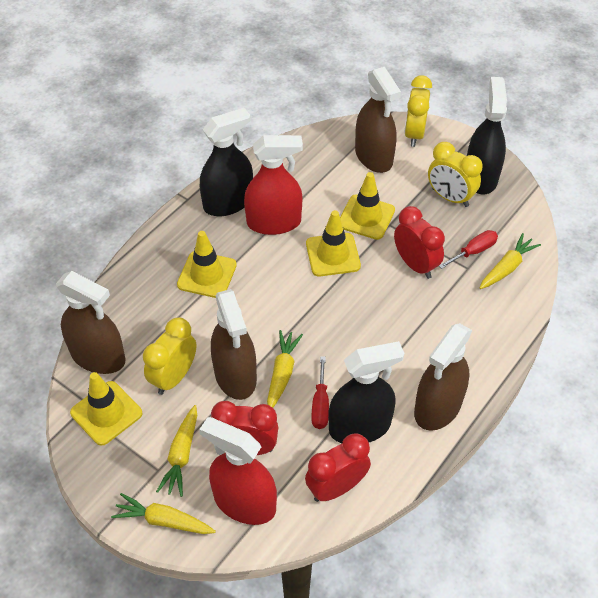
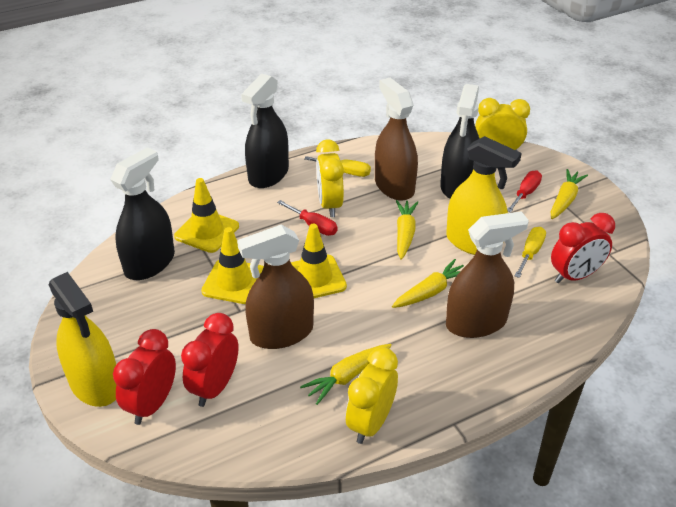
brown spray bottle: [56,271,126,374] [211,289,257,400] [355,67,401,173] [414,323,472,431] = 4 -> [237,225,314,349] [375,78,418,201] [446,211,529,338] = 3
red spray bottle: [199,417,277,525] [244,135,303,235] = 2 -> none = 0
yellow screwdriver: none = 0 -> [304,156,371,177] [515,227,546,278] = 2
yellow spray bottle: none = 0 -> [49,272,117,407] [446,136,522,255] = 2
yellow traffic cone: [70,372,142,446] [177,231,237,298] [306,210,361,276] [340,172,395,240] = 4 -> [174,178,239,253] [201,227,264,304] [291,223,347,298] = 3

